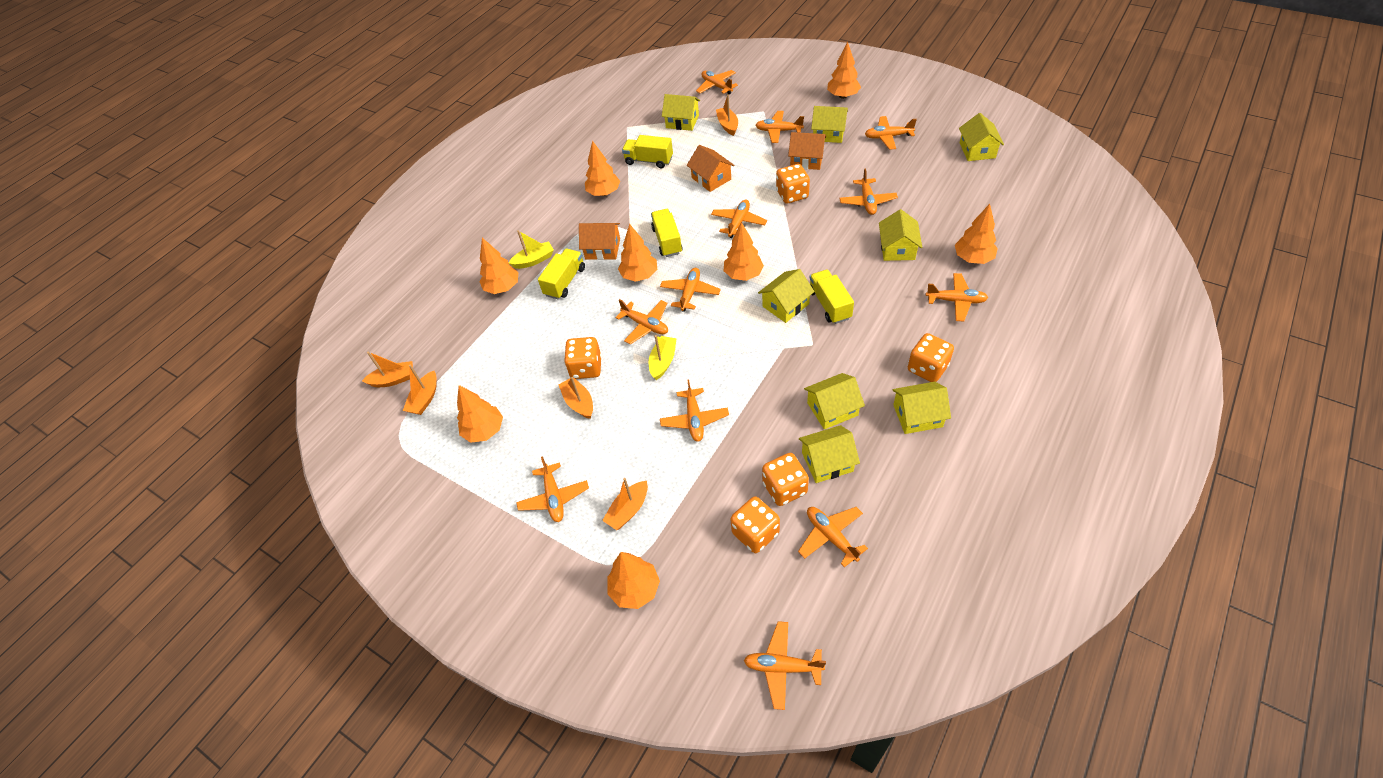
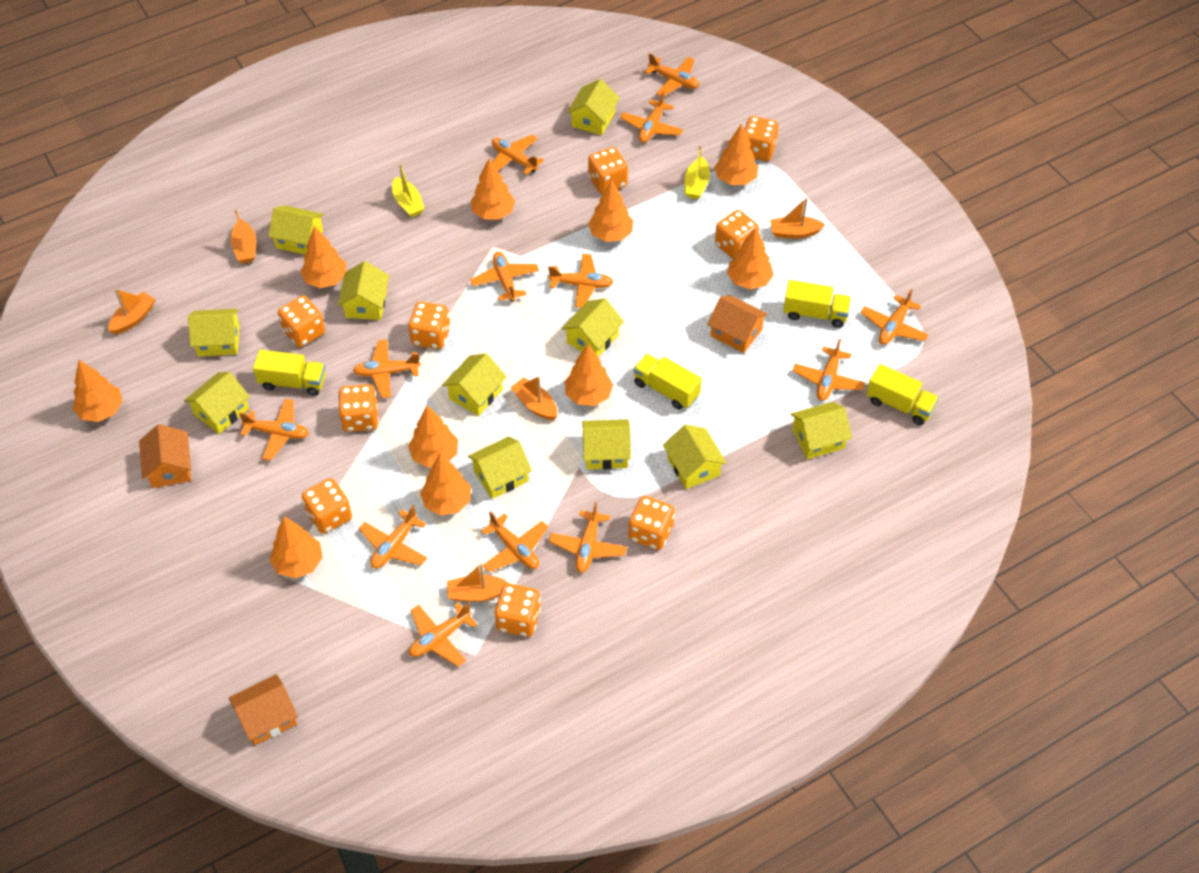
orange dice: [564,337,602,379] [730,497,780,553] [762,453,809,506] [776,164,810,204] [908,333,954,382] = 5 -> [278,296,325,347] [302,478,352,534] [338,384,379,432] [408,302,451,349] [495,584,541,637] [588,147,628,194] [628,496,675,550] [715,210,759,259] [744,116,779,161] = 9
orange plane: [516,456,589,522] [616,299,668,344] [660,268,721,312] [660,379,729,442] [696,70,738,95] [711,200,767,238] [744,621,826,710] [756,111,804,143] [798,507,868,567] [839,168,898,215] [865,116,917,150] [926,273,988,322] = 12 -> [239,399,309,460] [353,339,421,398] [359,505,427,568] [409,602,478,667] [470,252,539,302] [481,511,548,572] [492,135,544,175] [548,254,613,308] [549,502,627,573] [620,91,683,143] [644,53,699,96] [793,339,865,401] [861,289,929,345] = 13
orange tree: [457,385,503,443] [479,238,519,294] [585,140,620,196] [607,552,660,609] [618,224,657,282] [724,222,764,281] [827,42,861,99] [955,204,998,264] = 8 -> [73,360,123,422] [270,516,323,578] [300,226,346,288] [408,405,458,468] [420,453,471,515] [471,159,515,220] [565,344,613,406] [588,180,633,242] [714,124,758,185] [727,227,774,289] = 10
yellow house: [662,94,700,131] [758,269,815,323] [799,425,860,483] [804,373,865,429] [811,106,848,143] [879,209,922,261] [892,382,951,434] [959,113,1004,161] = 8 -> [184,372,250,434] [188,309,240,357] [268,206,324,255] [338,261,389,320] [442,353,507,416] [468,436,532,499] [561,299,624,357] [567,79,620,135] [582,419,631,469] [663,424,727,489] [791,402,852,459] = 11

